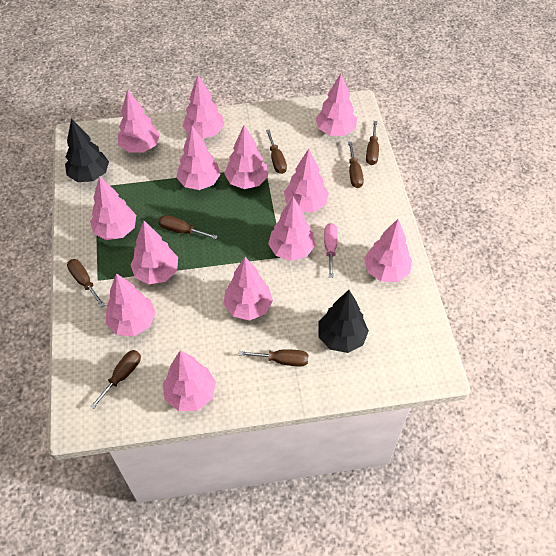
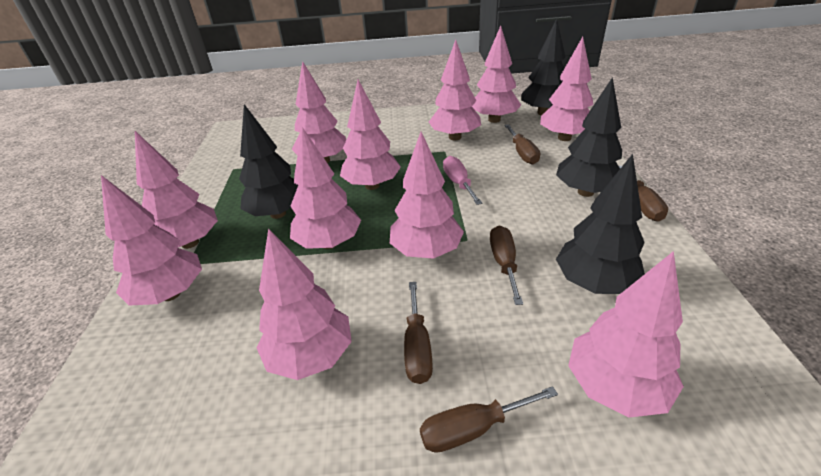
black tree: [65,118,109,182] [318,290,369,353] = 2 -> [239,104,298,219] [521,19,566,116] [556,77,622,197] [556,154,645,294] = 4
brown screwdriver: [67,259,105,307] [90,350,141,409] [158,215,218,239] [239,349,308,367] [266,130,287,174] [348,142,364,188] [366,121,379,165] = 7 -> [404,282,433,384] [420,386,558,453] [490,226,523,305] [504,124,540,164] [619,166,668,221] = 5
pink tree: [90,176,136,240] [106,273,156,336] [118,89,160,153] [130,221,178,284] [163,350,216,411] [176,126,221,190] [183,75,224,139] [223,257,273,320] [224,125,268,189] [268,197,315,261] [284,149,329,212] [316,73,357,136] [364,219,412,282] = 13 -> [101,175,202,306] [135,131,218,249] [256,229,352,380] [290,127,361,249] [292,61,346,163] [340,80,401,190] [390,132,464,259] [429,40,481,140] [472,25,521,123] [540,37,593,141] [568,251,684,418] = 11

